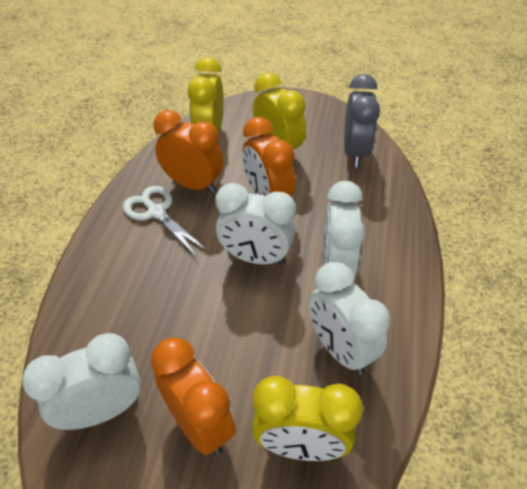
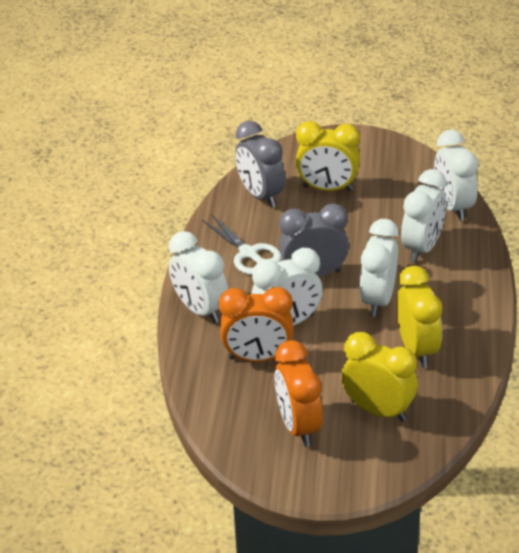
grey clock: [344,74,380,167] = 1 -> [235,121,285,208] [279,203,349,277] = 2
orange clock: [151,337,236,456] [154,110,223,194] [242,117,295,197] = 3 -> [219,287,293,362] [274,340,323,447] = 2
white clock: [22,333,141,430] [215,183,295,265] [309,262,390,375] [322,181,365,277] = 4 -> [169,231,228,323] [251,248,323,326] [360,219,399,317] [401,169,447,262] [434,130,478,221] = 5

